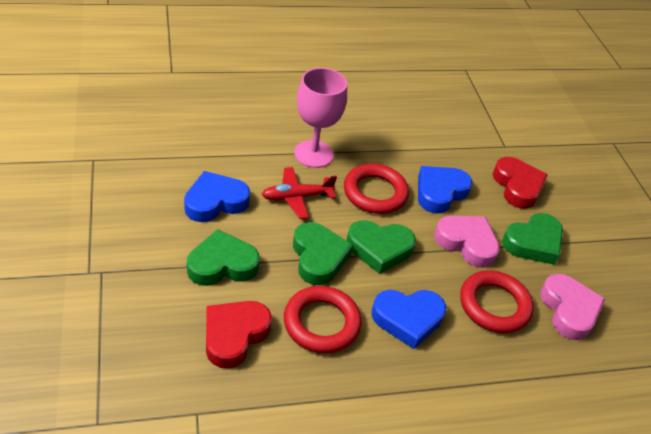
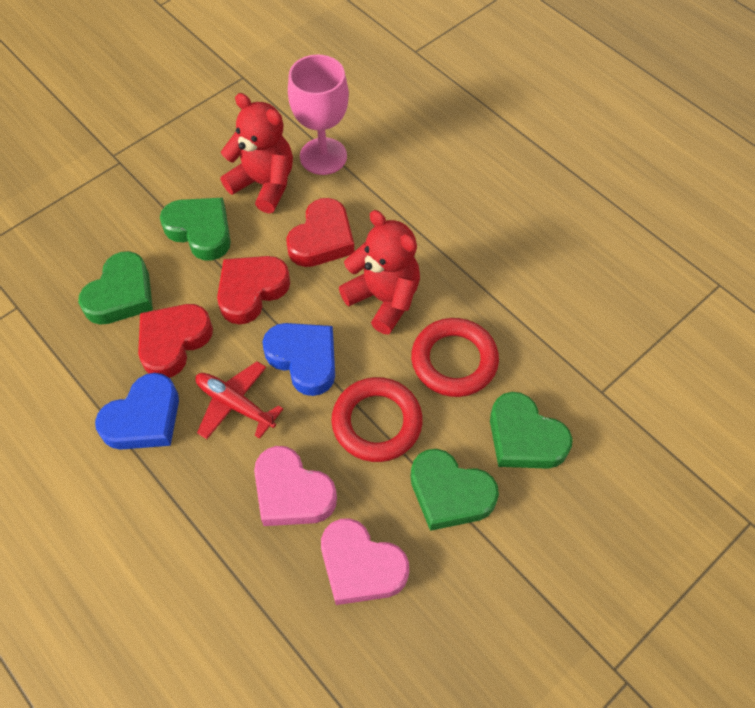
blue heart: [184,171,250,222] [372,290,446,349] [418,166,472,213] = 3 -> [95,373,179,450] [262,323,335,396] = 2
red heart: [206,301,272,369] [493,157,548,209] = 2 -> [138,304,213,378] [217,256,290,325] [286,198,354,267] = 3
red ring: [284,286,362,353] [344,164,409,214] [460,270,534,333] = 3 -> [331,377,423,462] [411,318,499,397] = 2
red teddy bear: none = 0 -> [221,93,293,213] [339,210,420,334] = 2

